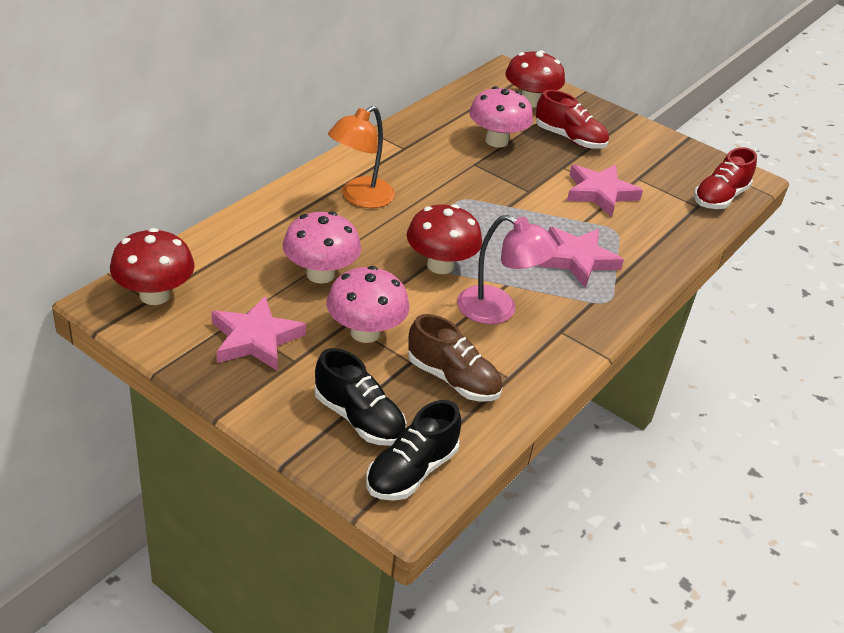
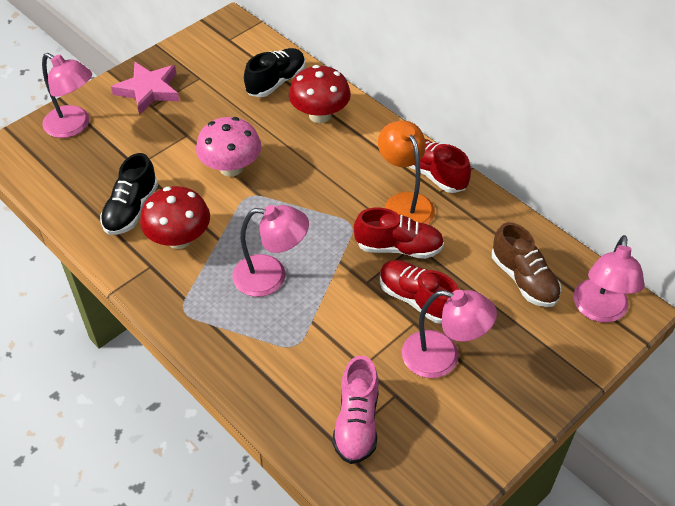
pink lamp: [457,215,558,324] = 1 -> [42,53,92,138] [232,205,309,297] [402,290,497,378] [573,235,644,323] = 4
pink mushroom: [283,211,361,284] [327,266,410,343] [469,86,533,148] = 3 -> [196,117,261,177] = 1
pink shoe: none = 0 -> [332,355,379,464] = 1
pink star: [211,296,306,370] [539,227,624,287] [567,165,643,217] = 3 -> [111,62,179,115] = 1
red mushroom: [110,228,195,305] [407,204,482,274] [505,50,565,108] = 3 -> [140,186,210,249] [289,65,351,123] = 2
red shoe: [536,90,609,149] [694,147,757,209] = 2 -> [354,208,444,259] [380,260,459,324] [409,139,471,193] = 3

